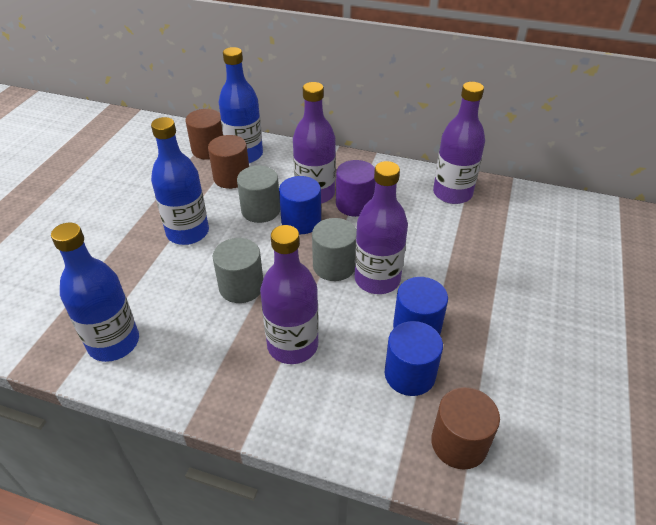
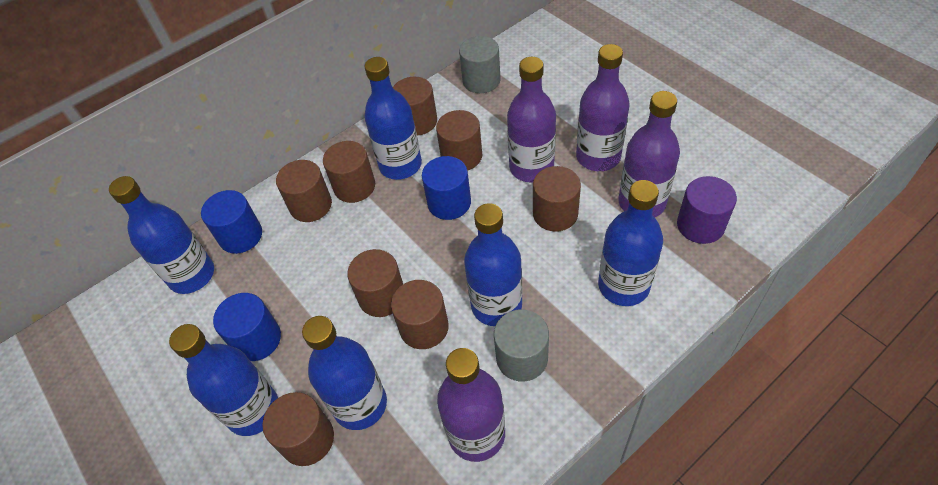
blue bottle: [51,222,139,362] [151,117,209,245] [219,47,263,163] = 3 -> [109,176,214,294] [169,324,278,436] [302,316,387,430] [364,57,422,180] [464,203,522,326] [598,180,663,306] = 6
brown cylinder: [186,109,223,160] [208,135,249,189] [431,387,500,470] = 3 -> [262,392,334,466] [276,160,332,222] [323,141,375,203] [347,249,403,317] [391,280,449,349] [393,77,437,136] [436,110,482,170] [533,166,581,232] = 8
grey cylinder: [213,238,263,303] [237,165,280,223] [312,218,357,281] = 3 -> [459,36,501,93] [494,310,549,382] = 2

